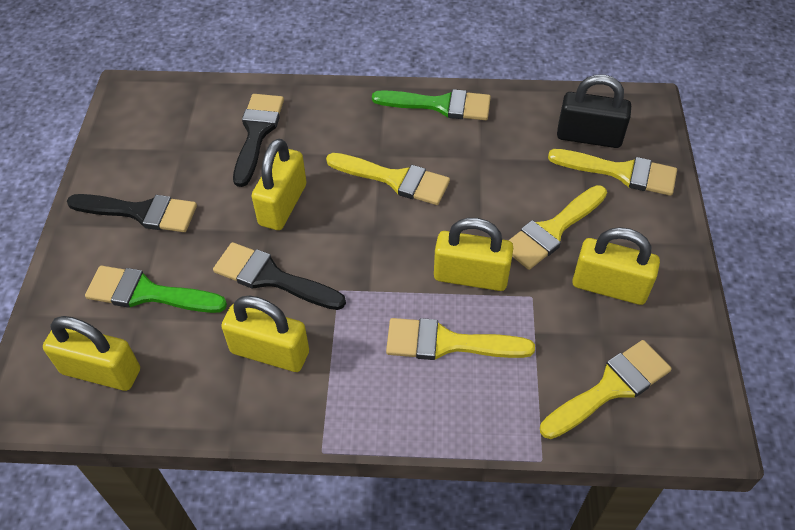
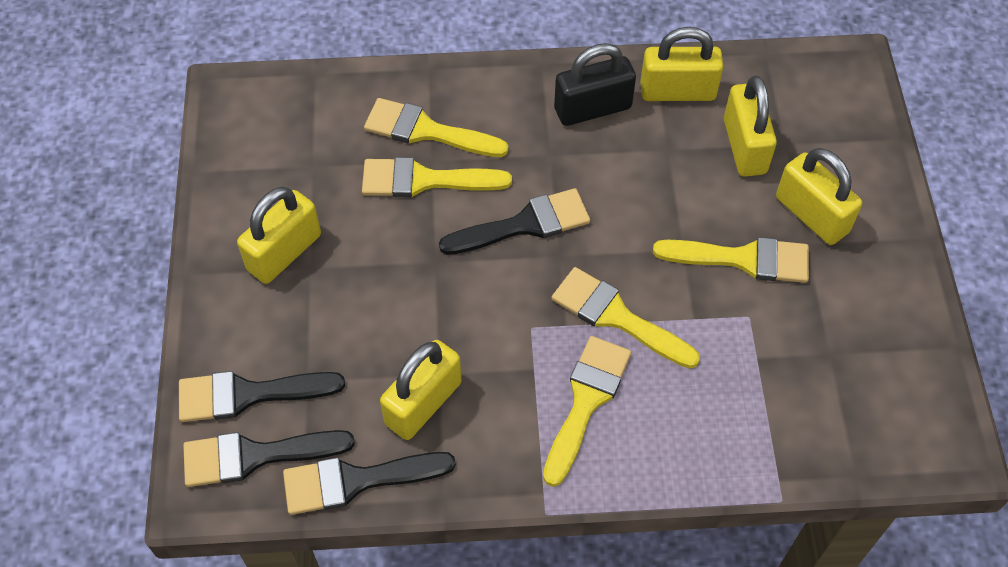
black brush: [67,194,197,232] [213,242,346,310] [233,94,284,187] = 3 -> [179,371,345,422] [183,430,355,487] [283,452,456,515] [439,188,590,255] = 4
green brush: [85,266,227,313] [372,89,491,120] = 2 -> none = 0

